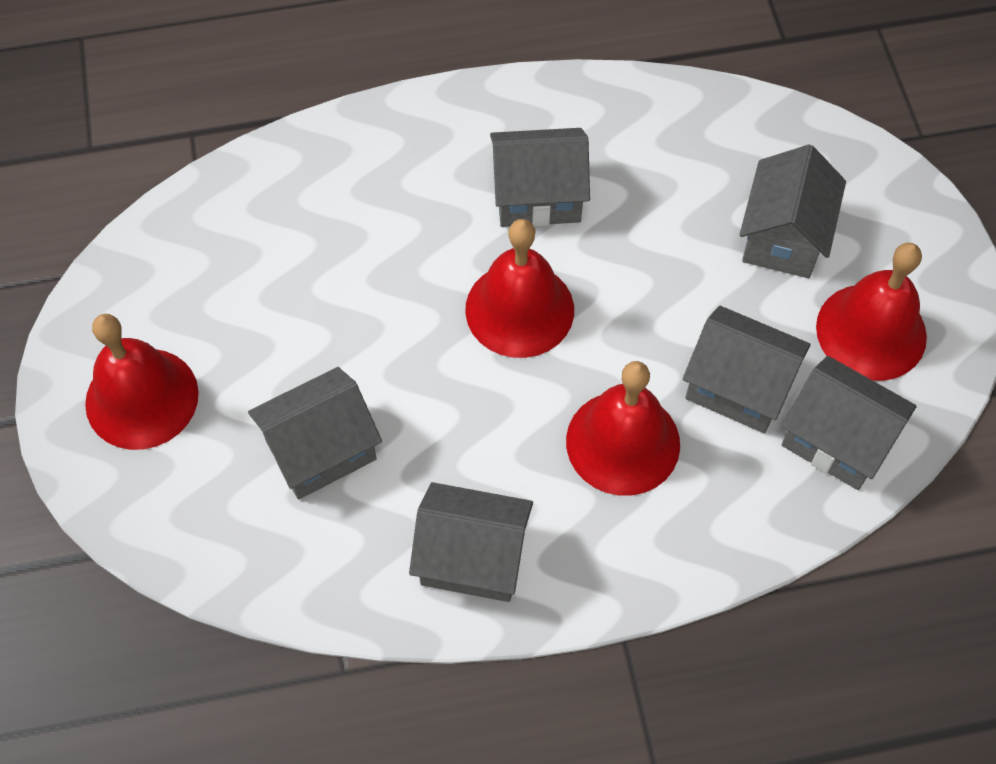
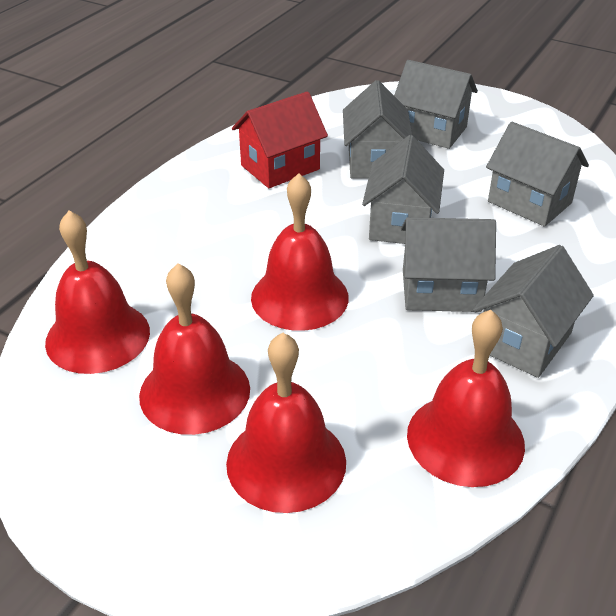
red bell: [85,314,199,450] [465,219,574,358] [566,361,680,496] [816,243,927,381] = 4 -> [45,211,150,374] [139,264,250,435] [226,333,346,513] [251,173,349,331] [407,310,525,487] = 5
red house: none = 0 -> [232,91,328,188] = 1

